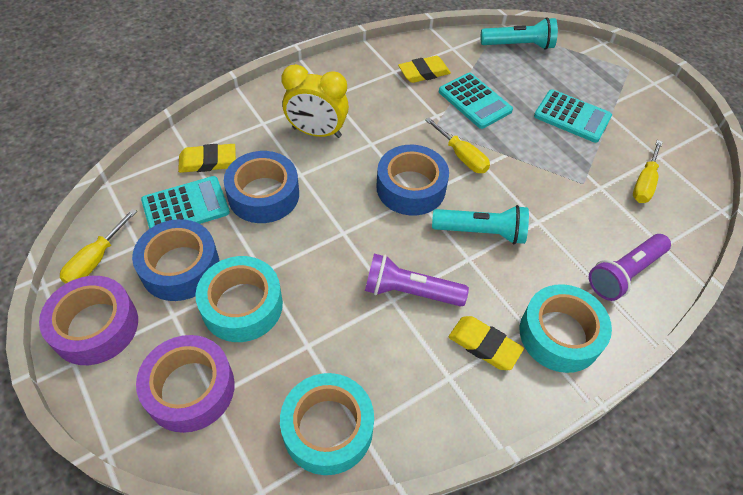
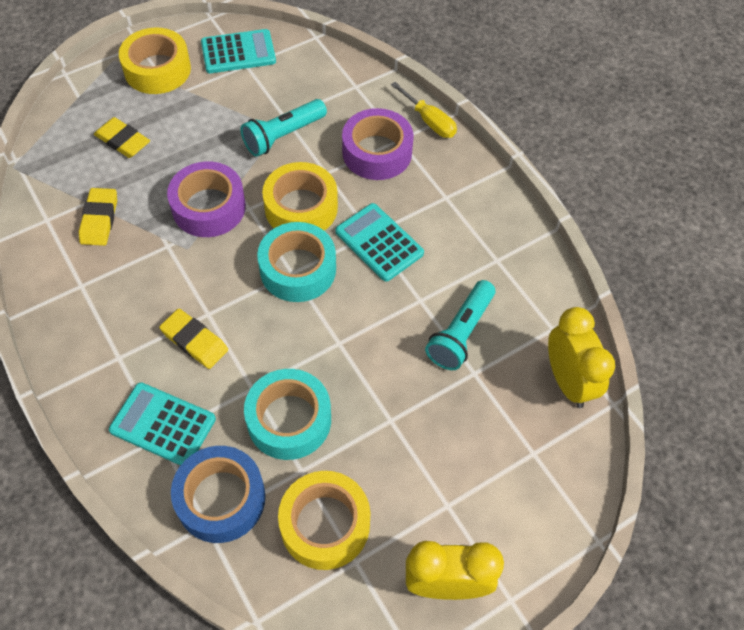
blue tape: [132,219,220,301] [224,151,299,223] [376,145,449,215] = 3 -> [171,446,266,543] = 1
purple flashlight: [365,254,469,306] [589,234,671,301] = 2 -> none = 0
turquoise tape: [195,256,283,342] [280,373,374,475] [520,284,612,373] = 3 -> [244,369,331,460] [257,222,336,302] = 2
yellow clock: [281,64,349,138] = 1 -> [406,541,504,600] [548,307,615,408] = 2
yellow screwdriver: [60,209,137,284] [425,117,490,173] [633,140,663,203] = 3 -> [391,82,457,138] = 1
yellow tape: none = 0 -> [119,28,191,94] [262,162,338,231] [278,471,371,570] = 3

